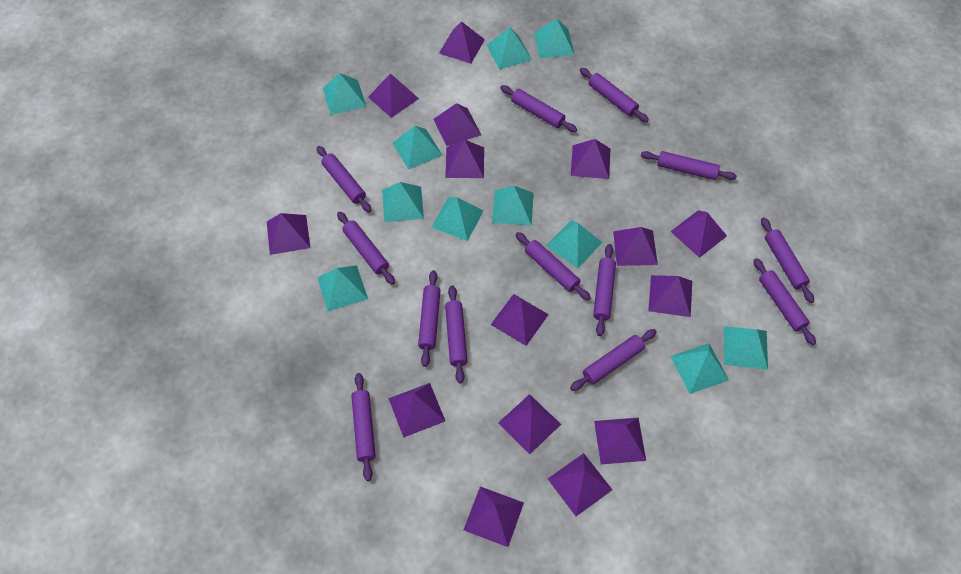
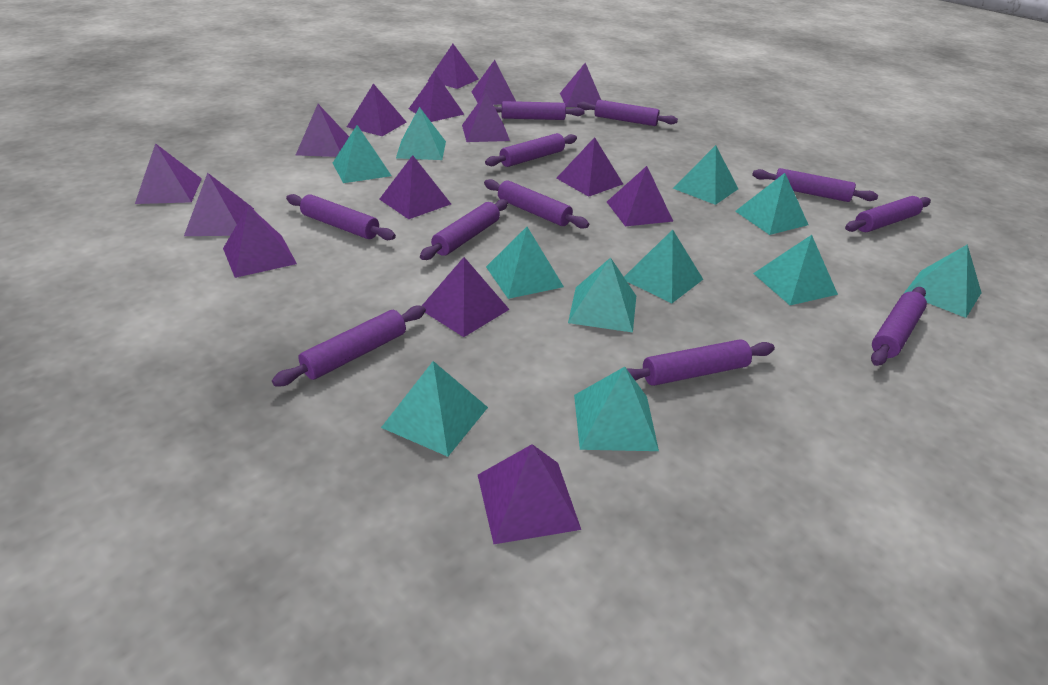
purple rolling pin: [317,146,371,212] [337,212,395,284] [351,373,376,481] [418,270,441,367] [445,286,468,384] [500,85,577,132] [516,232,591,301] [570,329,657,391] [580,68,649,122] [593,244,616,336] [641,151,737,180] [753,258,816,345] [761,218,814,303] = 13 -> [272,305,426,386] [286,194,396,240] [420,199,508,260] [484,179,589,229] [485,133,577,167] [495,101,585,120] [577,100,678,126] [627,339,775,386] [752,168,878,202] [845,196,931,232] [871,287,927,366] = 11

